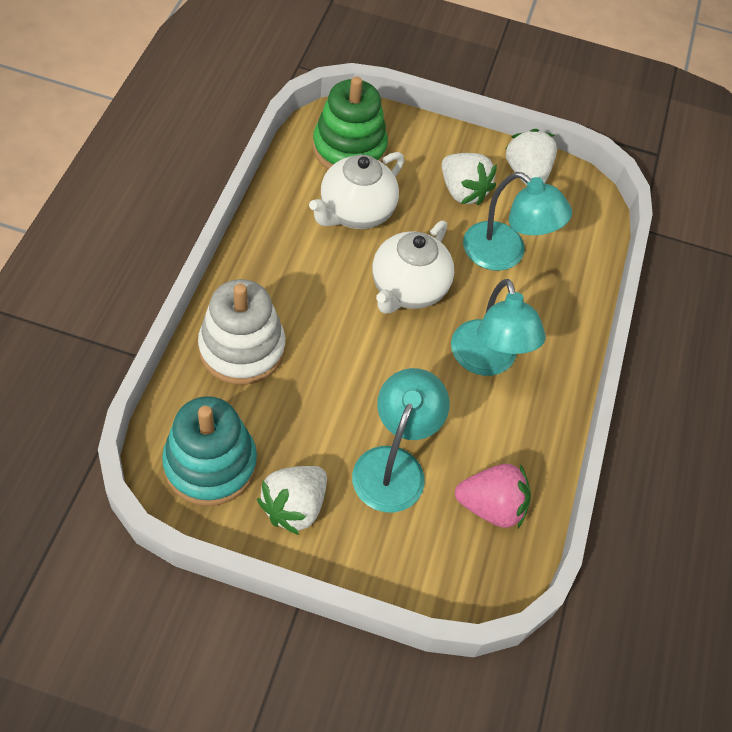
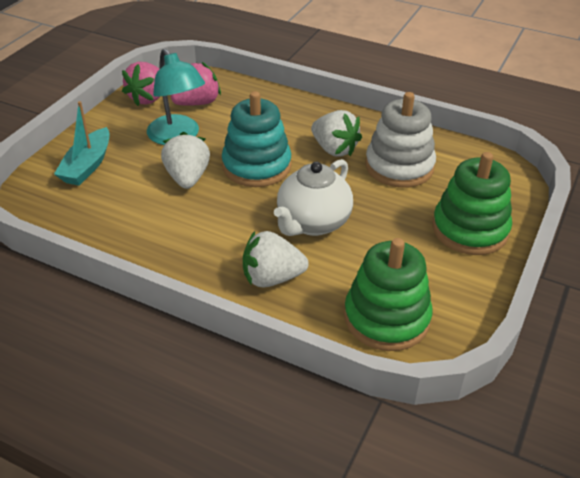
green stacking toy: [313,77,388,169] = 1 -> [344,238,433,351] [432,152,512,255] = 2
pink strawberry: [455,464,531,528] = 1 -> [122,62,160,106] [171,62,221,106] = 2
turquoise boat: none = 0 -> [54,101,110,186] = 1
turquoise lamp: [352,368,450,512] [451,279,546,376] [463,172,572,271] = 3 -> [147,49,205,145] = 1
white teapot: [309,152,404,229] [372,221,454,314] = 2 -> [274,159,353,236] = 1

